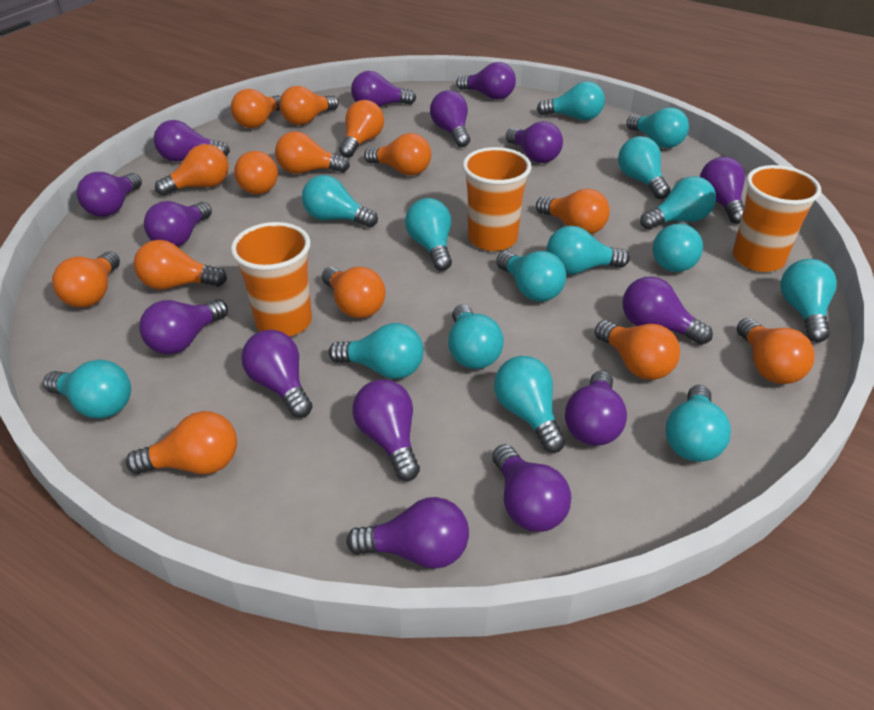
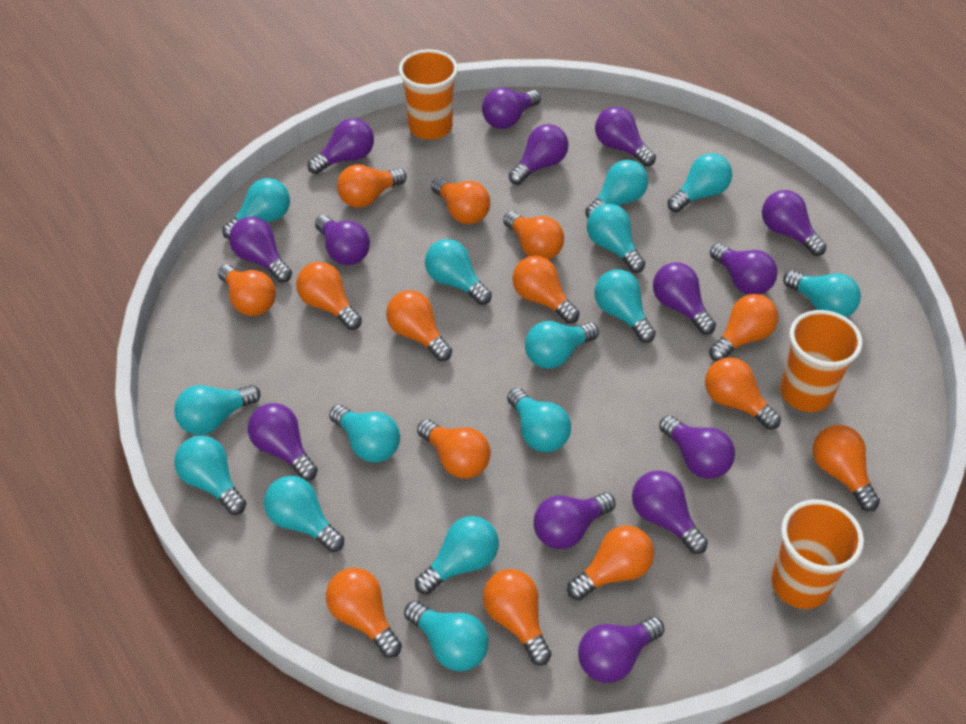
purple light bulb: [77,172,142,217] [139,299,228,354] [144,201,212,247] [154,120,230,162] [241,330,312,418] [346,497,469,569] [351,71,416,107] [353,379,420,481] [430,90,470,147] [456,62,516,100] [492,444,571,532] [506,121,563,163] [565,371,627,446] [622,276,713,345] [700,157,745,224] = 15 -> [229,217,292,283] [248,403,318,481] [308,118,374,174] [315,215,370,265] [482,88,541,129] [509,124,569,185] [534,492,615,549] [578,617,665,683] [595,107,656,167] [632,471,708,554] [653,263,716,335] [659,415,735,479] [710,243,778,295] [762,190,827,256] = 14

